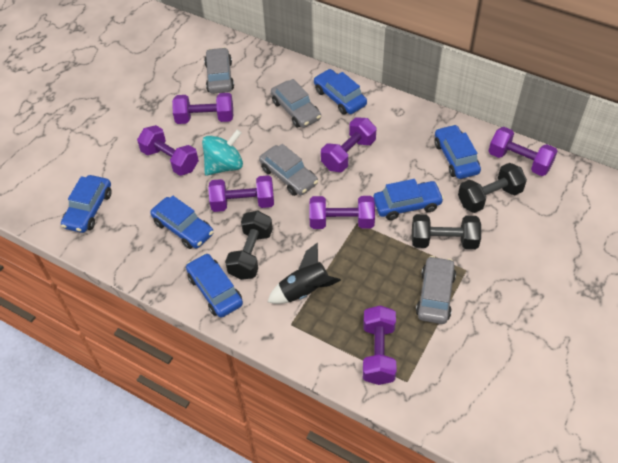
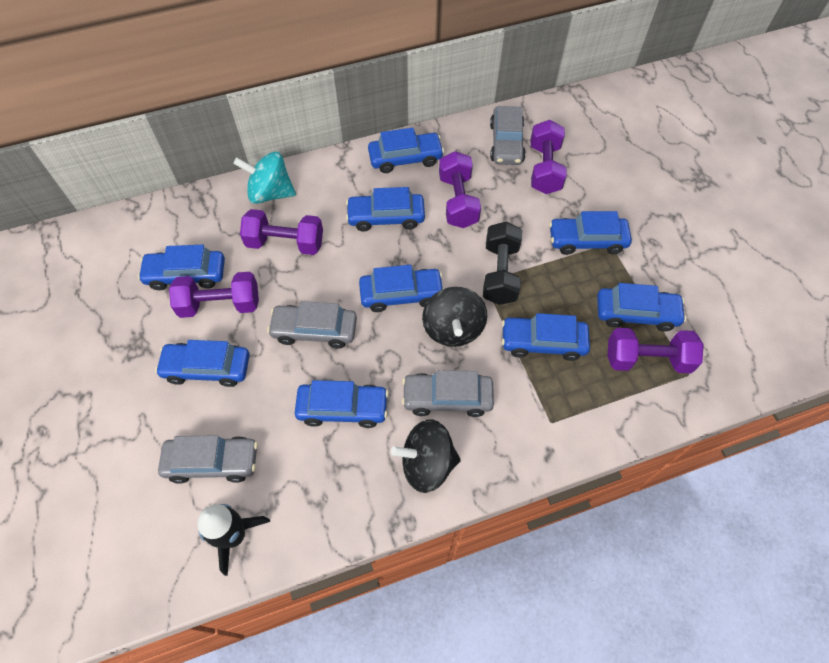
black dumbbell: [225,211,273,280] [412,214,481,249] [458,163,527,213] = 3 -> [483,222,522,305] = 1
black spinning top: none = 0 -> [391,419,461,493] [422,287,487,347] = 2
blue car: [61,175,112,233] [150,196,214,249] [186,253,243,318] [314,69,367,115] [373,179,444,220] [434,124,481,179] = 6 -> [138,245,225,290] [155,340,250,387] [295,380,389,428] [346,187,425,232] [359,265,444,312] [368,128,444,173] [502,313,590,361] [549,211,632,255] [597,283,686,331] = 9
purple dumbbell: [137,125,199,176] [172,93,233,124] [208,175,274,212] [309,196,375,229] [321,117,377,172] [363,305,396,385] [489,127,557,176] = 7 -> [169,272,259,318] [240,209,323,255] [439,151,481,228] [531,120,567,194] [607,328,704,373] = 5

